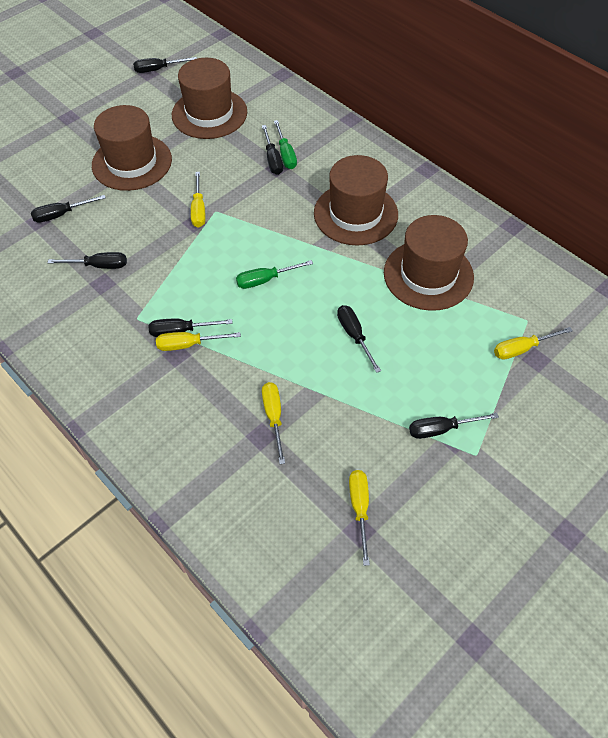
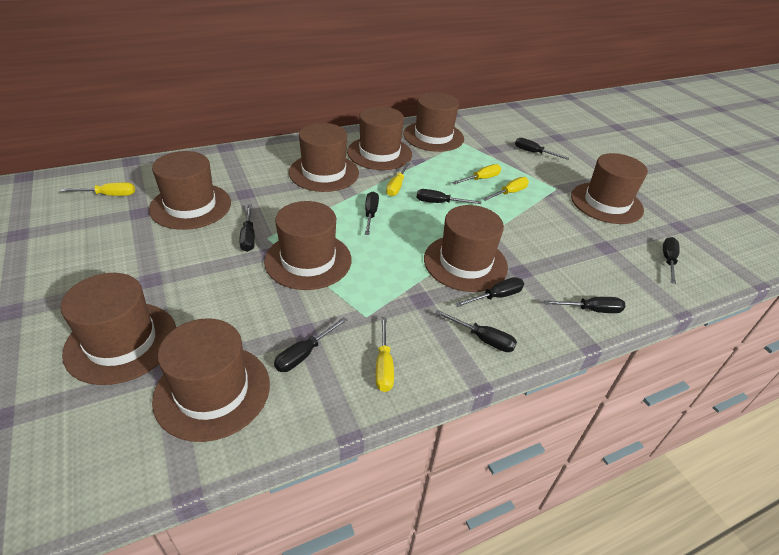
black screwdriver: [31,195,106,223] [48,252,127,269] [133,57,197,73] [149,319,233,337] [262,125,283,175] [337,305,381,373] [409,413,499,439] = 7 -> [239,204,255,252] [274,317,347,372] [365,191,379,235] [416,189,481,204] [435,310,517,352] [455,277,524,307] [515,138,569,160] [544,297,625,313] [663,237,680,284] = 9
brown hat: [92,105,172,191] [172,58,247,139] [314,155,398,245] [384,215,474,311] = 4 -> [60,273,176,385] [149,151,231,230] [152,318,270,442] [264,201,352,290] [289,123,359,192] [347,106,412,170] [403,92,464,152] [424,205,508,292] [571,153,648,224] = 9
green screwdriver: [236,260,313,289] [274,120,297,169] = 2 -> none = 0

